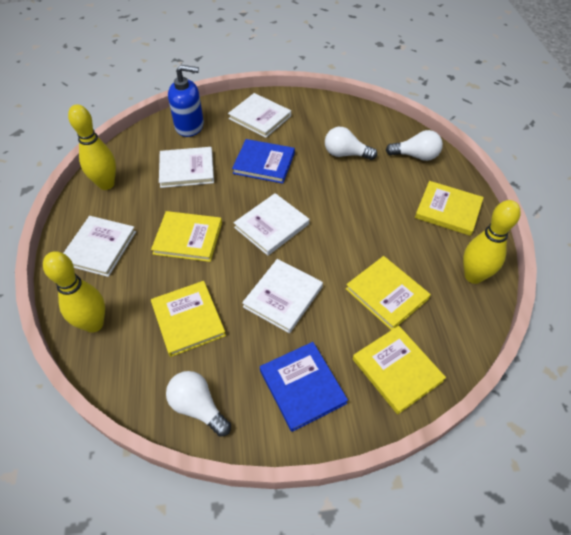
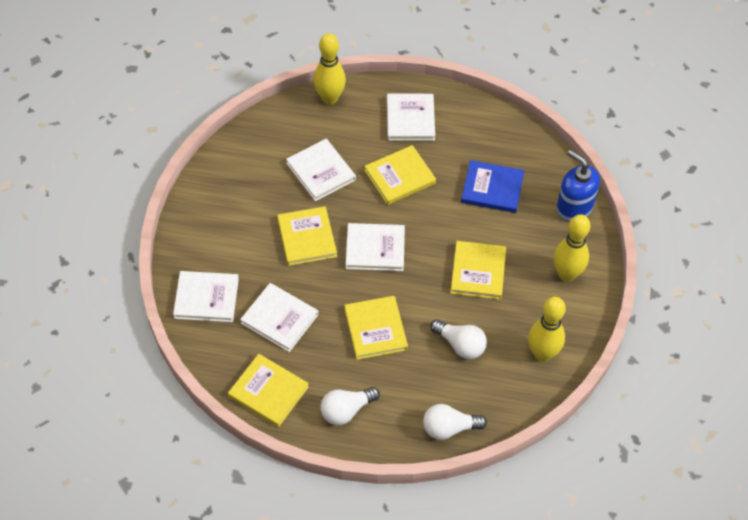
blue book: [232,139,295,184] [260,342,348,432] = 2 -> [461,160,524,213] = 1

